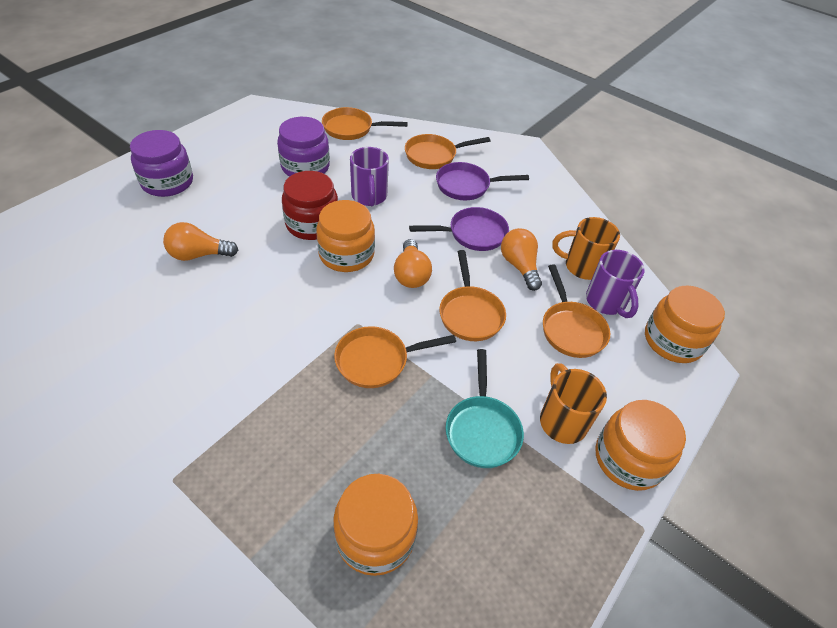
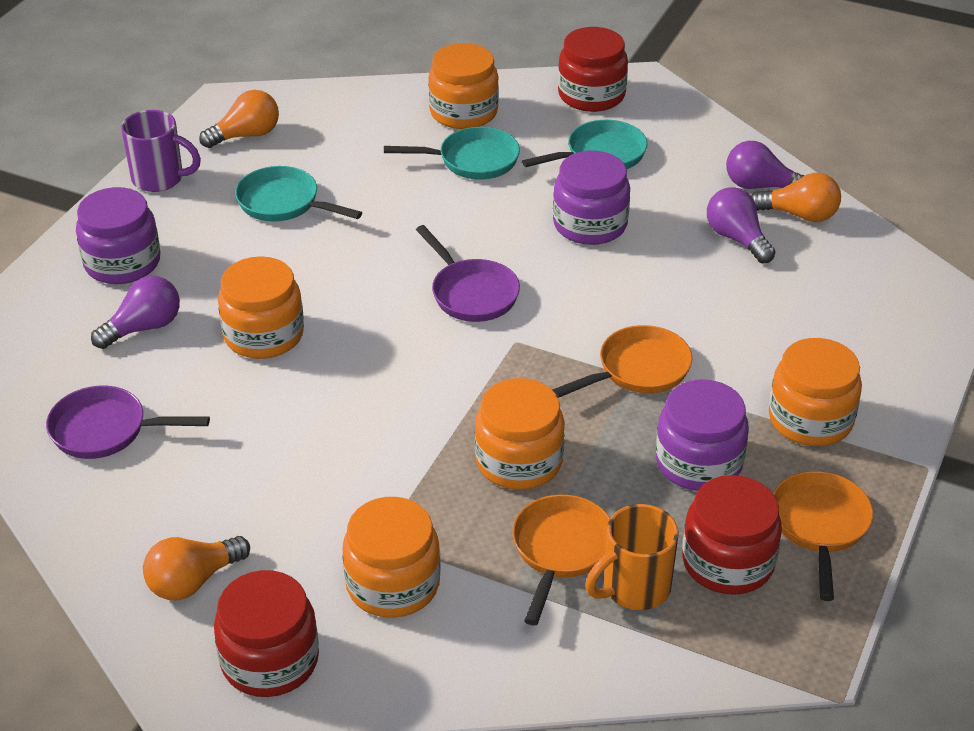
orange jar: [316,200,375,272] [333,474,418,576] [595,400,686,491] [645,286,725,363] = 4 -> [218,256,304,359] [342,497,441,618] [428,43,499,129] [475,378,565,490] [769,338,862,446] = 5
orange mug: [540,363,607,444] [552,217,620,280] = 2 -> [585,504,679,610] = 1
orange pan: [322,107,408,140] [334,326,456,388] [405,134,490,169] [439,250,506,341] [543,264,610,358] = 5 -> [512,494,610,625] [553,325,692,398] [773,471,873,601] = 3
purple jar: [130,130,193,197] [277,117,330,176] = 2 -> [76,187,160,284] [553,151,630,245] [656,379,749,491] = 3
purple light bulb: none = 0 -> [91,276,180,349] [707,187,775,263] [726,141,804,189] = 3
purple mug: [350,147,389,206] [586,250,645,318] = 2 -> [121,110,201,192] = 1
red jar: [282,171,338,240] = 1 -> [214,570,319,697] [558,27,628,112] [682,475,782,595] = 3
turquoise pan: [446,349,524,468] = 1 -> [235,166,362,222] [384,127,520,179] [522,120,647,169] = 3

